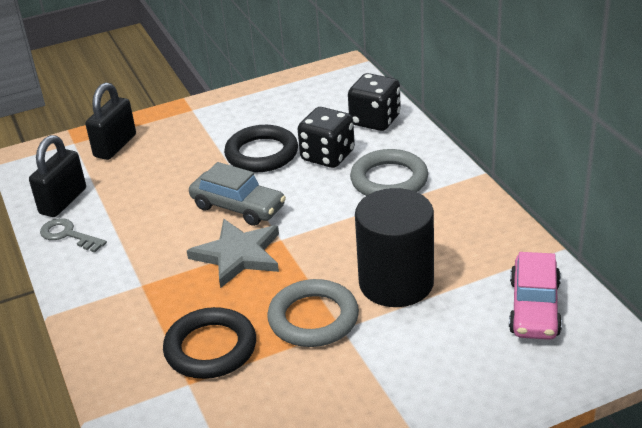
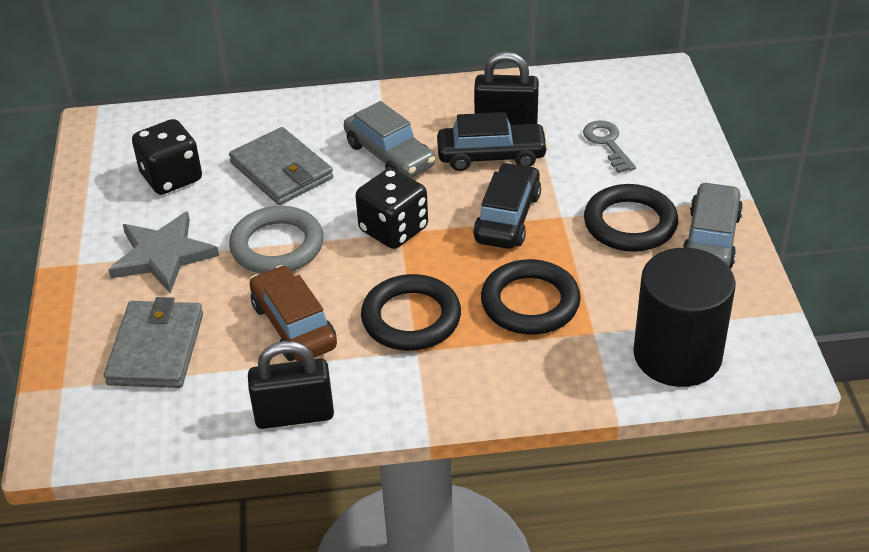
black car: none = 0 -> [437,112,549,171] [473,162,541,249] = 2
black ring: [163,307,256,379] [224,125,298,172] = 2 -> [361,274,461,351] [481,259,581,335] [584,184,678,252] = 3
brown car: none = 0 -> [249,265,337,361] = 1
grey car: [189,162,286,226] = 1 -> [344,101,435,178] [682,182,743,269] = 2
grey ring: [267,279,359,347] [350,149,428,196] = 2 -> [229,206,323,274] = 1
grey wallet: none = 0 -> [104,297,203,388] [229,127,333,205] = 2
pink car: [509,252,562,340] = 1 -> none = 0

